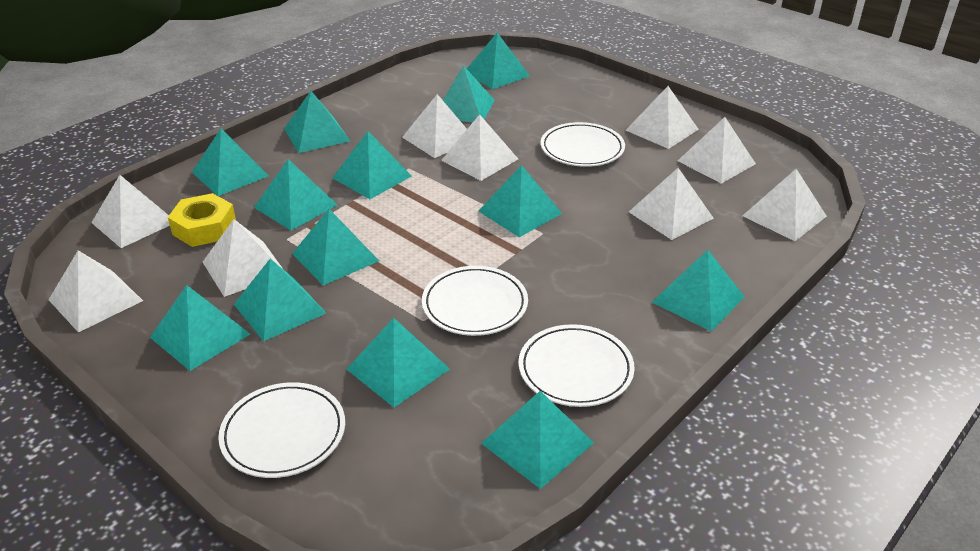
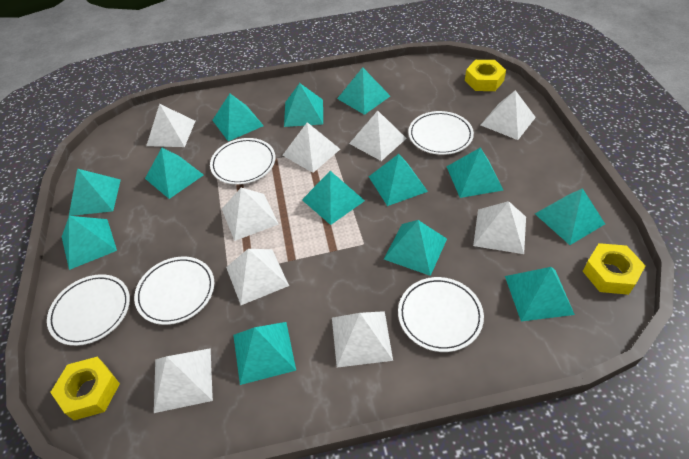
white plate: [218,382,345,478] [422,266,528,336] [519,324,635,407] [541,122,625,167] = 4 -> [47,274,130,346] [134,257,214,325] [210,138,276,185] [398,277,484,352] [408,111,474,155] = 5
yellow nut: [168,193,236,247] = 1 -> [50,357,120,420] [465,60,506,91] [583,243,646,295] = 3

